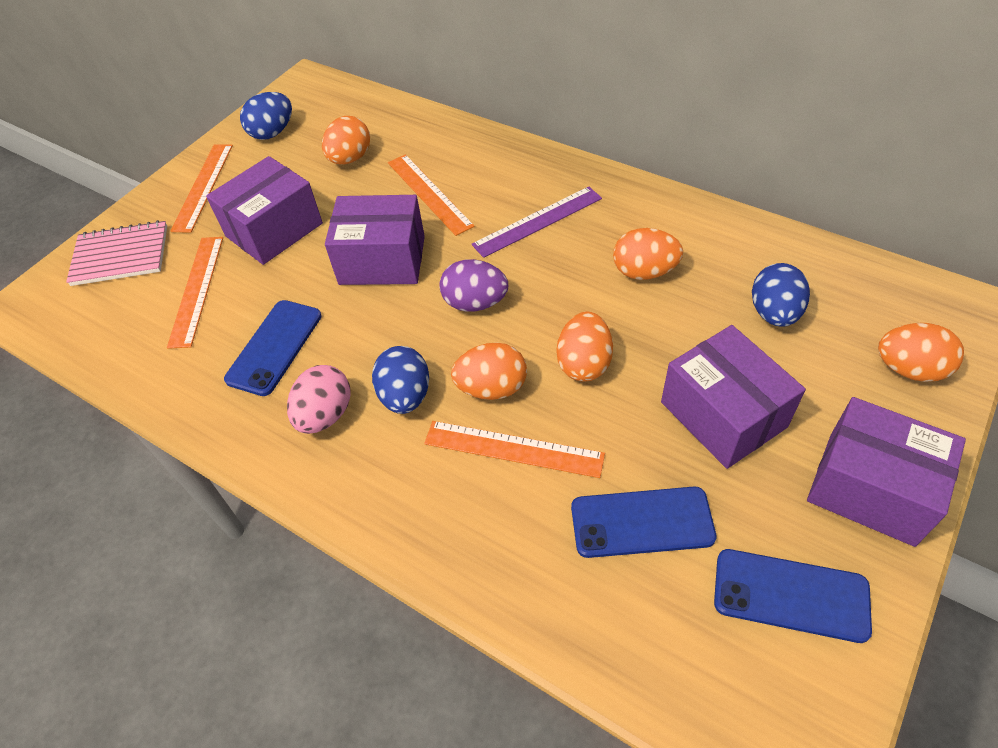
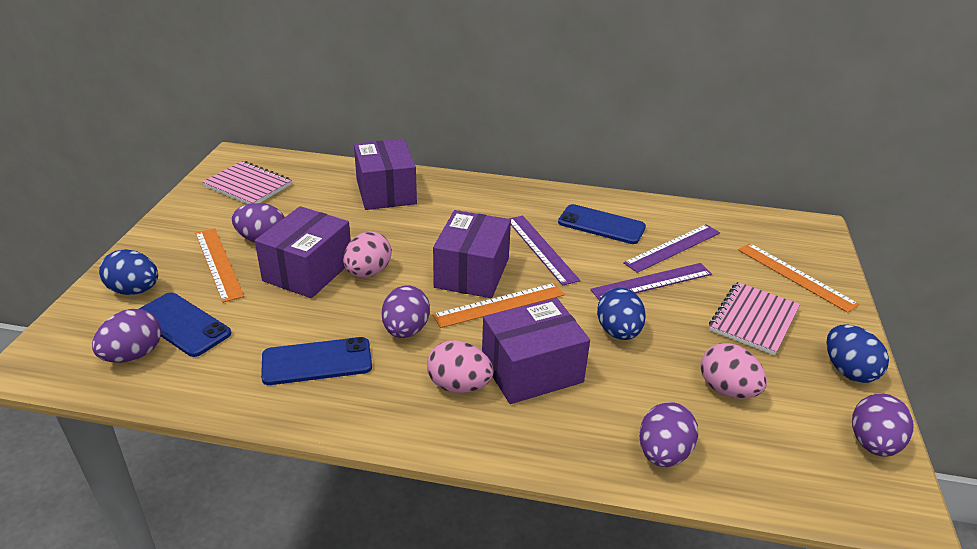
orange egg: [322,116,370,165] [451,343,527,400] [557,312,613,381] [613,228,683,280] [878,323,964,382] = 5 -> none = 0
orange ruler: [167,237,223,349] [171,144,233,233] [388,154,475,236] [424,421,605,478] = 4 -> [195,228,244,303] [432,283,565,328] [738,243,859,313] = 3
pink egg: [287,365,351,434] = 1 -> [343,231,391,277] [427,340,494,393] [700,343,767,399] = 3
pink notebook: [66,220,167,286] = 1 -> [202,161,292,204] [709,282,800,356] = 2
purple egg: [439,259,508,312] = 1 -> [92,309,161,363] [232,203,285,243] [382,286,430,338] [639,402,698,467] [852,393,913,457] = 5
purple ruler: [472,187,602,258] = 1 -> [509,216,580,286] [590,263,712,301] [623,224,720,273] = 3

